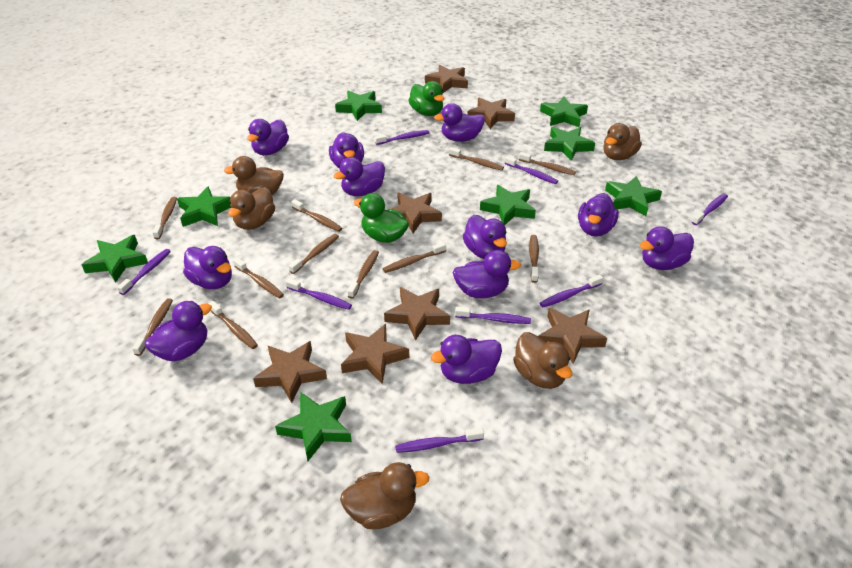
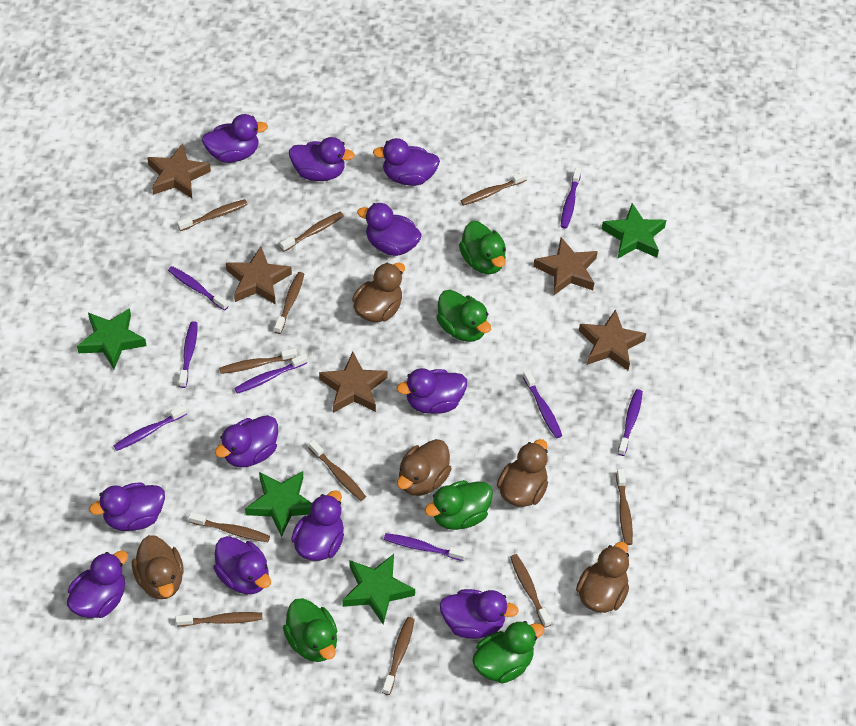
brown star: [253,341,327,403] [341,324,409,384] [384,287,450,341] [391,193,442,233] [425,65,468,93] [468,98,515,129] [538,308,607,364] = 7 -> [147,143,211,198] [226,246,292,305] [319,352,388,413] [533,237,598,295] [579,309,646,370] = 5
green duck: [354,193,409,243] [408,81,444,116] = 2 -> [283,598,337,662] [425,480,493,530] [436,290,491,342] [459,221,506,274] [472,621,544,684] = 5
green star: [81,235,148,283] [177,186,231,227] [275,392,352,461] [335,91,382,121] [480,185,536,226] [540,96,588,127] [544,127,595,161] [605,176,662,216] = 8 -> [77,308,146,369] [245,471,312,537] [342,554,415,625] [602,203,666,258] = 4

